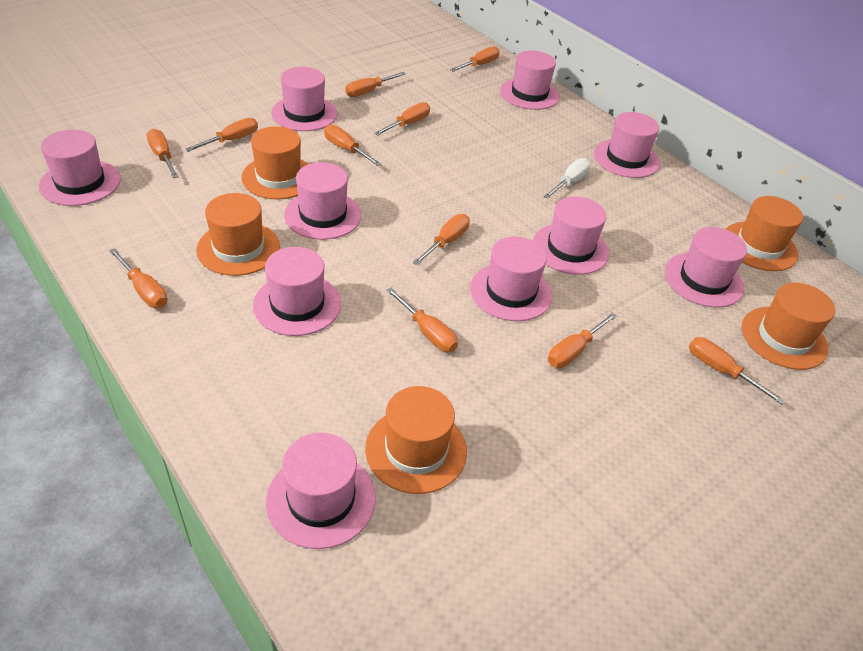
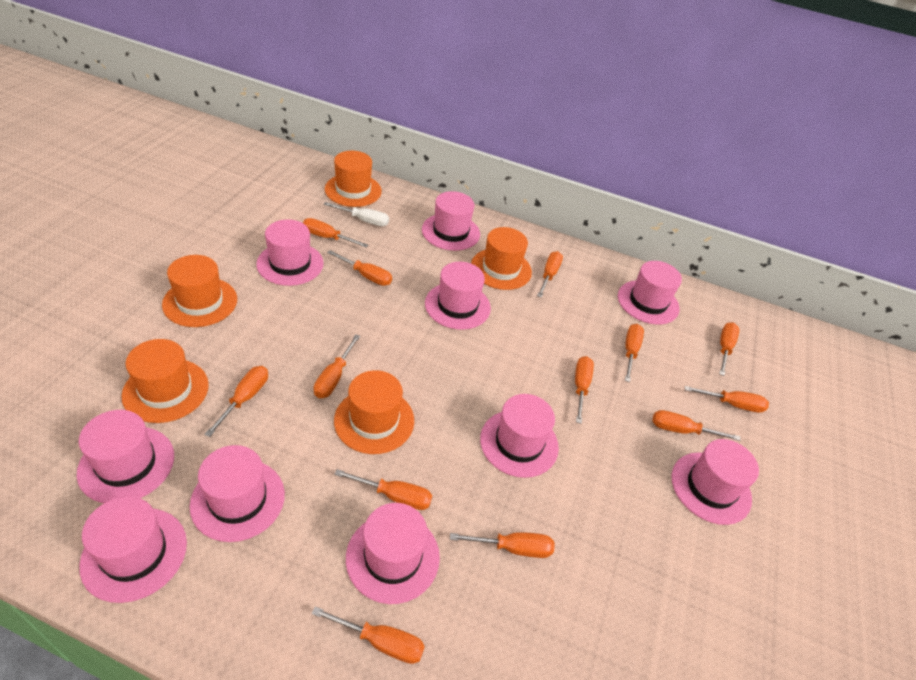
orange screwdriver: [109,248,168,308] [146,129,179,178] [185,118,258,152] [324,124,381,166] [345,72,406,97] [374,102,430,136] [386,288,458,352] [413,214,470,265] [450,47,500,72] [548,313,617,368] [689,337,785,404] = 11 -> [204,366,268,437] [303,218,368,247] [312,606,425,664] [314,334,360,398] [327,250,392,286] [334,469,432,510] [450,532,555,558] [537,251,563,298] [575,356,594,424] [625,324,644,382] [652,410,741,441] [685,386,769,413] [719,322,739,376] = 13

